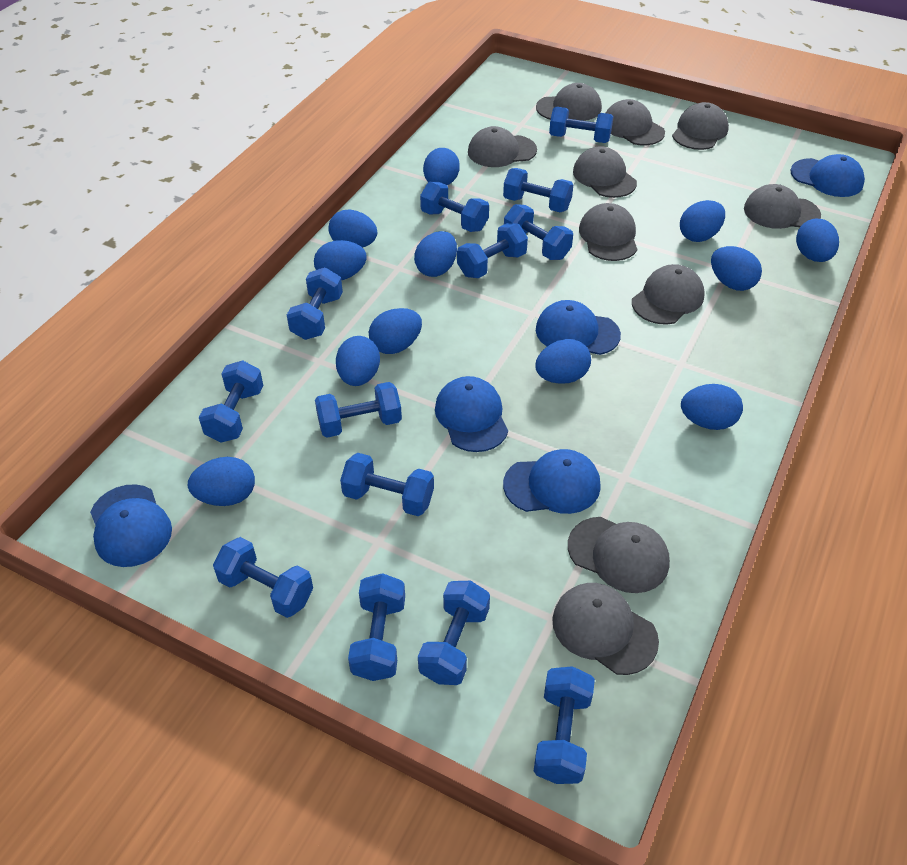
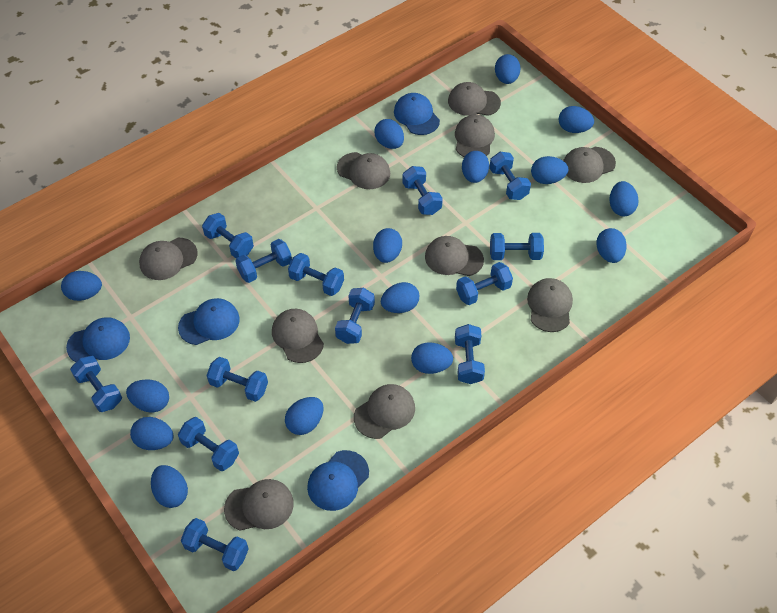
blue cap: [90,484,172,567] [435,376,508,452] [503,449,601,514] [536,300,621,355] [790,154,865,197] = 5 -> [66,317,130,362] [178,298,240,345] [307,450,369,511] [394,93,440,135] = 4
blue egg: [187,457,255,506] [314,240,367,280] [328,209,377,248] [336,336,380,386] [369,308,422,354] [414,231,457,277] [423,148,460,185] [535,339,591,384] [680,200,725,242] [681,384,743,430] [711,246,762,291] [796,218,839,262] = 12 -> [61,271,102,301] [126,379,169,413] [130,417,174,450] [151,465,188,508] [285,397,324,435] [373,228,402,263] [374,119,404,149] [381,282,419,313] [411,343,453,374] [462,151,489,183] [495,54,521,84] [531,156,568,184] [559,106,594,133] [596,228,627,263] [609,181,639,216] = 15

